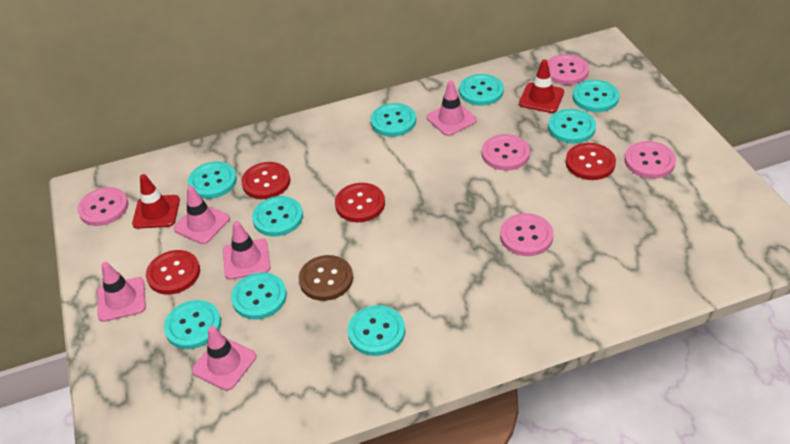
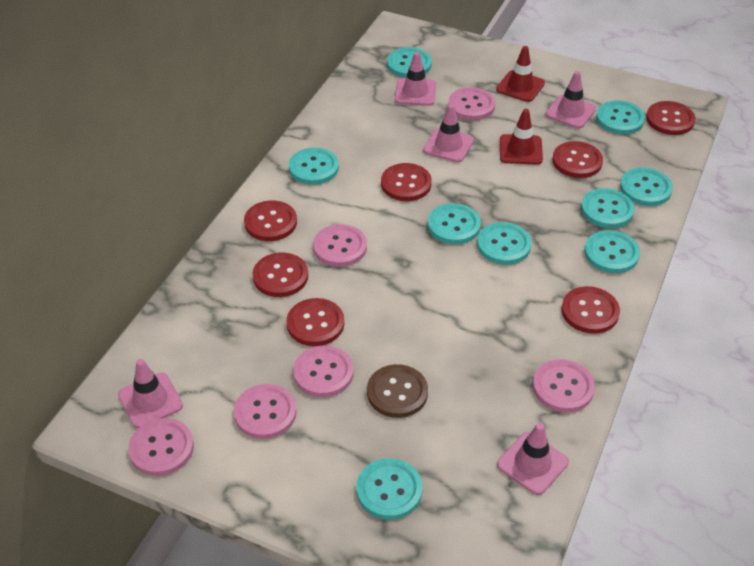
pink button: [77,187,129,226] [482,134,530,171] [500,213,554,256] [547,54,589,85] [624,141,676,179] = 5 -> [128,418,194,476] [234,384,296,439] [293,345,353,397] [313,224,367,267] [448,87,495,120] [533,359,595,412] = 6
red button: [146,250,200,295] [241,162,290,199] [335,183,385,222] [566,143,616,180] = 4 -> [244,200,297,241] [252,252,308,297] [286,298,344,346] [381,163,432,201] [552,141,603,178] [562,286,620,334] [646,101,696,135] = 7

